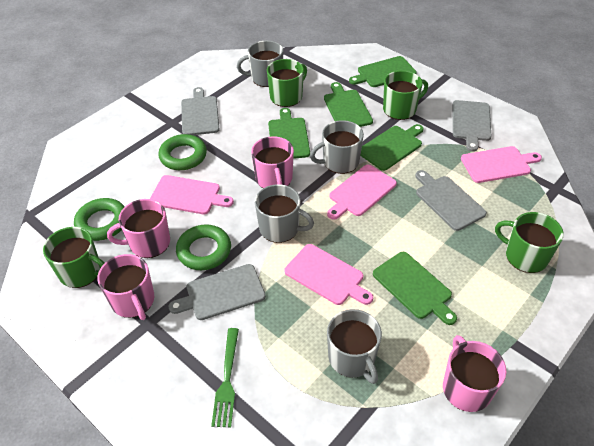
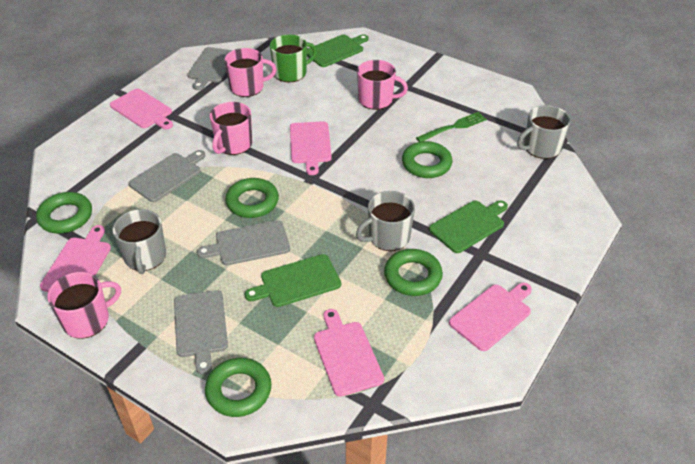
green cutting board: [268,108,310,159] [324,82,373,127] [349,56,417,87] [360,124,424,171] [373,252,457,325] = 5 -> [244,254,341,307] [307,34,369,67] [429,200,508,253] = 3
green mug: [43,227,104,288] [267,59,307,107] [383,71,428,120] [495,212,564,273] = 4 -> [270,35,317,82] = 1
green ring: [74,198,125,241] [158,134,207,170] [176,224,231,270] = 3 -> [36,192,92,233] [205,358,272,417] [225,178,279,218] [384,249,443,296] [402,141,452,178] = 5
grey mug: [237,41,283,87] [255,184,314,243] [310,120,364,174] [327,309,382,384] = 4 -> [113,209,166,274] [356,191,415,251] [517,105,571,159] = 3
pink cutting board: [150,175,234,214] [284,244,373,305] [327,165,397,219] [461,146,542,183] = 4 -> [40,225,111,292] [110,89,173,129] [290,122,332,175] [314,309,384,397] [449,283,532,351] = 5

